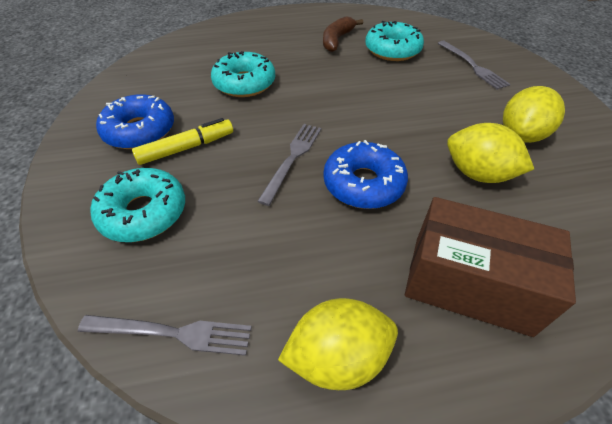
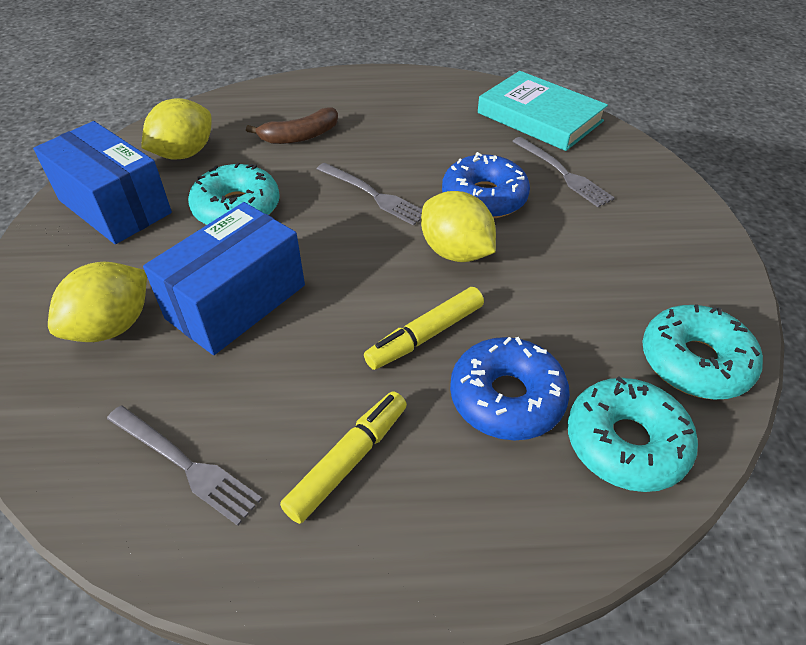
blue box: none = 0 -> [33,121,172,244] [143,202,305,355] = 2
brown box: [405,197,576,337] = 1 -> none = 0
turquoise book: none = 0 -> [478,71,608,151] = 1
yellow marker: [132,118,233,165] = 1 -> [280,391,407,524] [364,287,484,370] = 2

